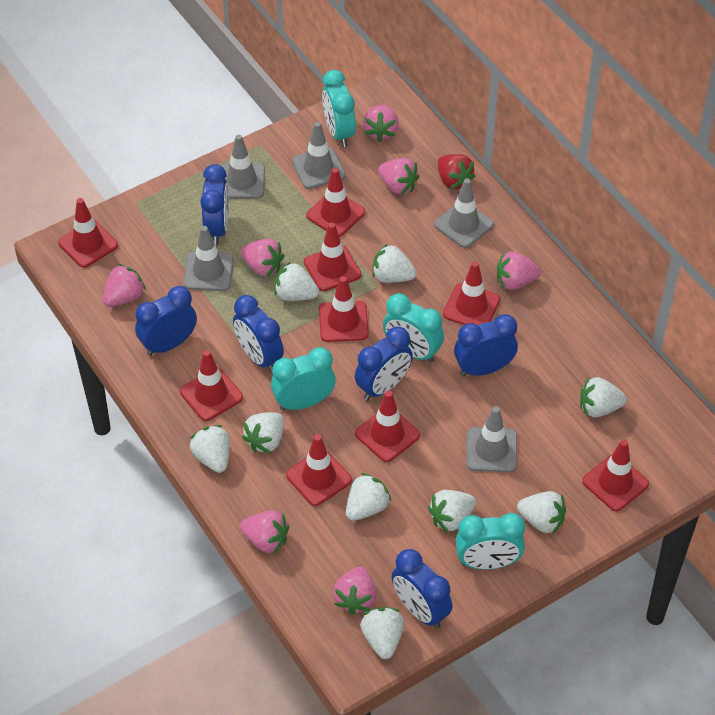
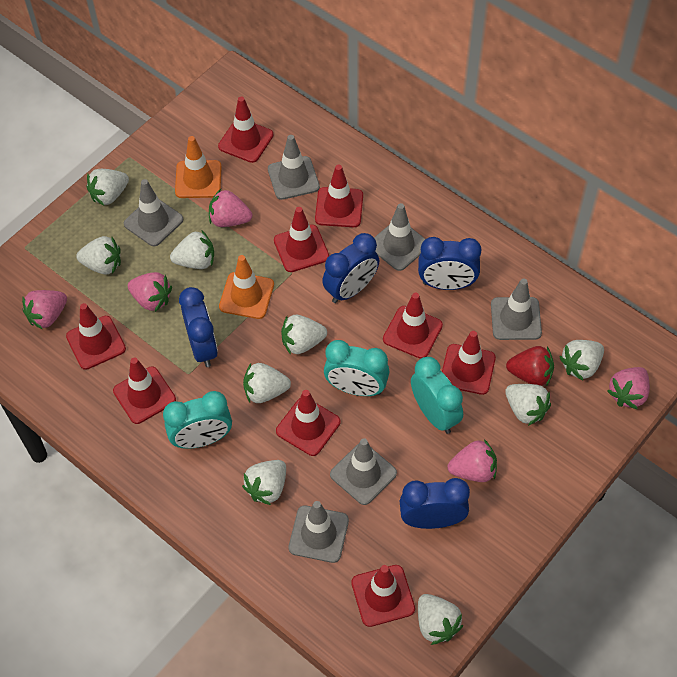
blue clock: [135,286,197,356] [200,164,229,245] [233,295,284,372] [355,327,413,401] [392,549,453,628] [454,314,518,376] = 6 -> [179,287,218,367] [322,233,379,303] [400,478,470,529] [418,237,482,290] = 4
grey traffic cone: [184,226,234,291] [221,135,265,199] [292,122,346,189] [434,178,494,248] [466,406,517,472] = 5 -> [124,179,183,246] [268,135,320,200] [289,501,349,563] [330,438,397,505] [374,203,425,271] [491,278,542,340] = 6
orange traffic cone: none = 0 -> [175,136,222,198] [219,255,274,319] = 2
pink strawberry: [103,264,146,307] [240,510,289,553] [241,239,284,277] [333,567,376,615] [363,105,399,142] [378,158,420,195] [497,252,541,290] = 7 -> [22,290,67,330] [128,272,172,312] [209,189,252,227] [448,439,497,482] [607,367,650,409] = 5
turquoise clock: [271,347,336,411] [322,70,356,147] [383,293,444,362] [456,513,525,570] = 4 -> [163,391,232,449] [324,340,390,396] [411,357,463,434] = 3

